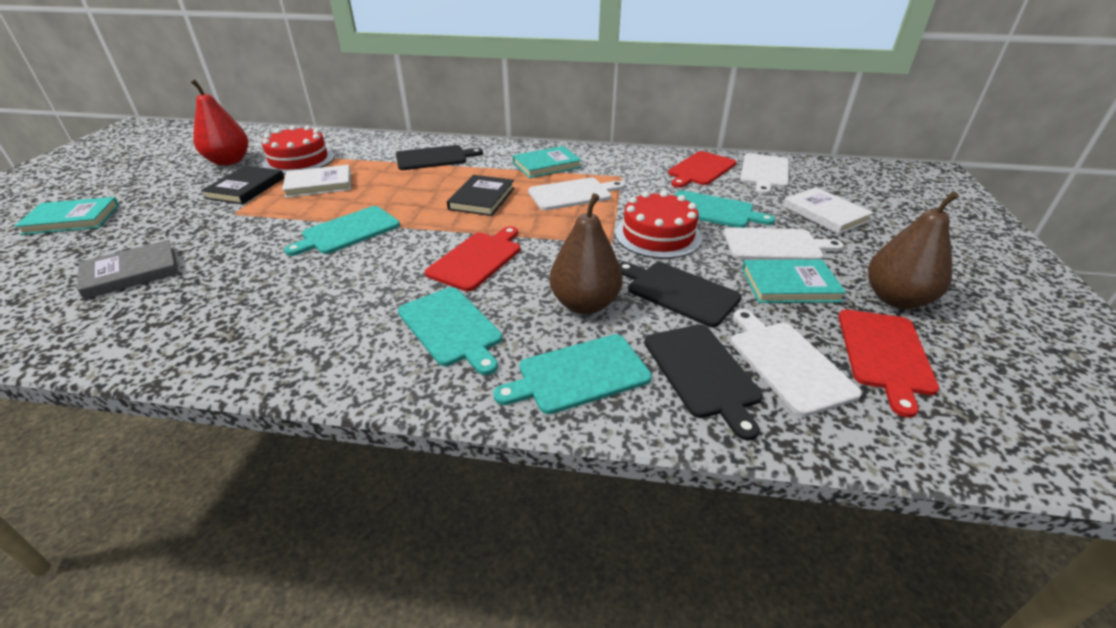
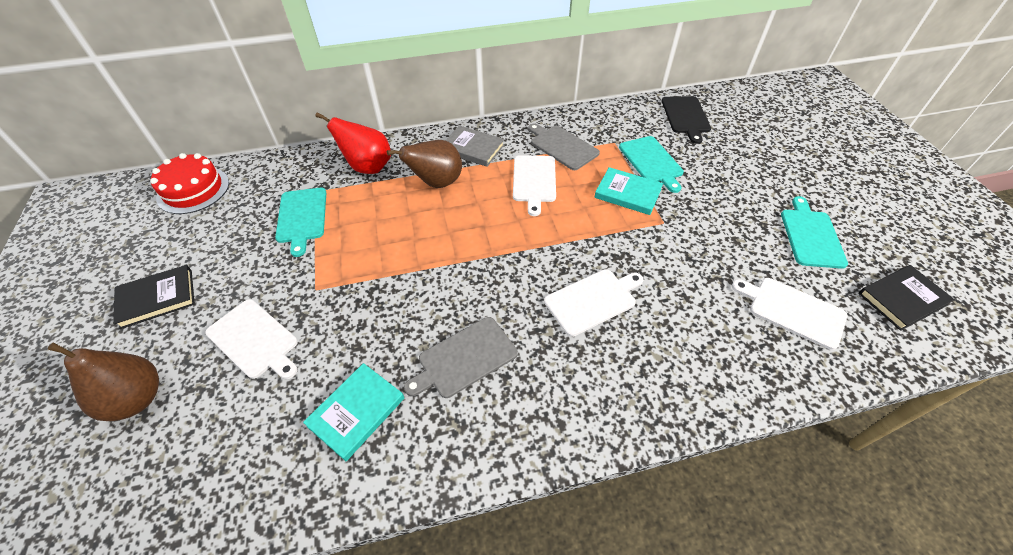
black cutting board: [396,145,483,170] [619,262,742,327] [644,324,763,441] = 3 -> [662,96,711,144] = 1
grey cutting board: none = 0 -> [404,317,518,398] [528,123,600,170] = 2
red cake: [262,126,334,174] [615,191,702,259] = 2 -> [150,153,229,214] = 1
red cutting board: [425,226,520,291] [668,151,736,188] [838,310,939,418] = 3 -> none = 0
turquoise book: [15,197,119,235] [513,146,582,178] [742,259,846,303] = 3 -> [303,363,404,461] [594,167,663,215] = 2
turquoise cutting board: [284,206,400,256] [398,287,502,375] [493,334,652,414] [674,190,775,228] = 4 -> [275,188,326,257] [619,136,684,193] [781,196,848,269] = 3
white book: [282,165,351,198] [783,187,874,234] = 2 -> none = 0

